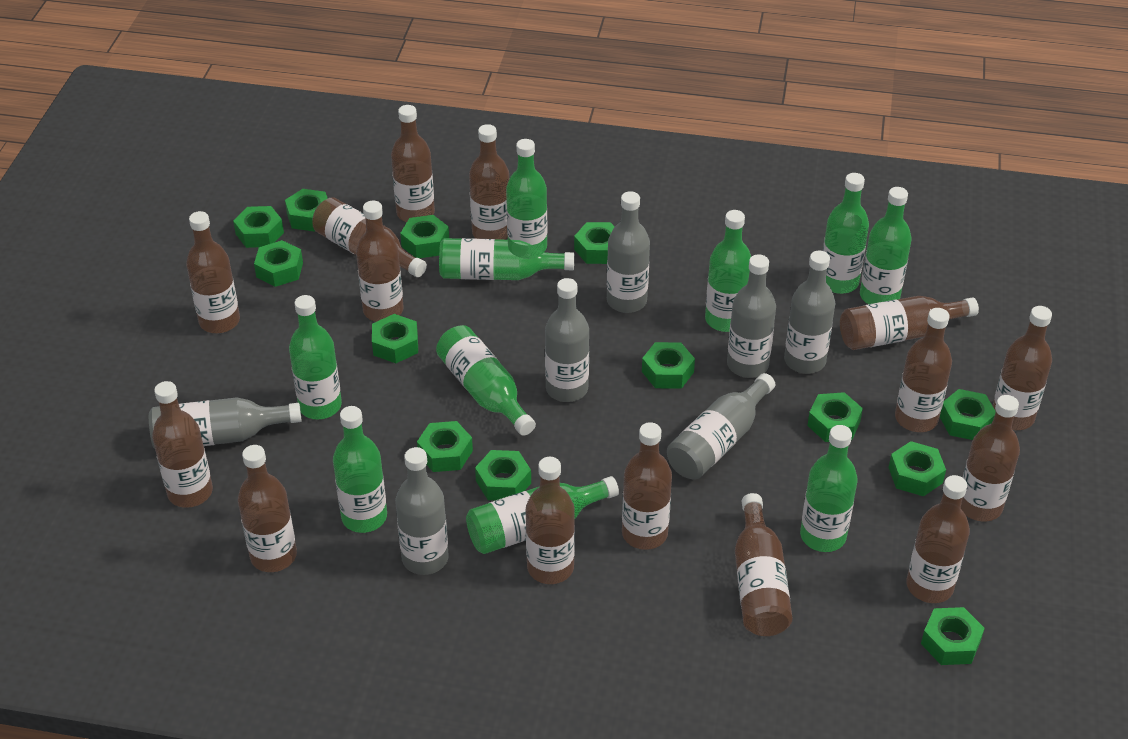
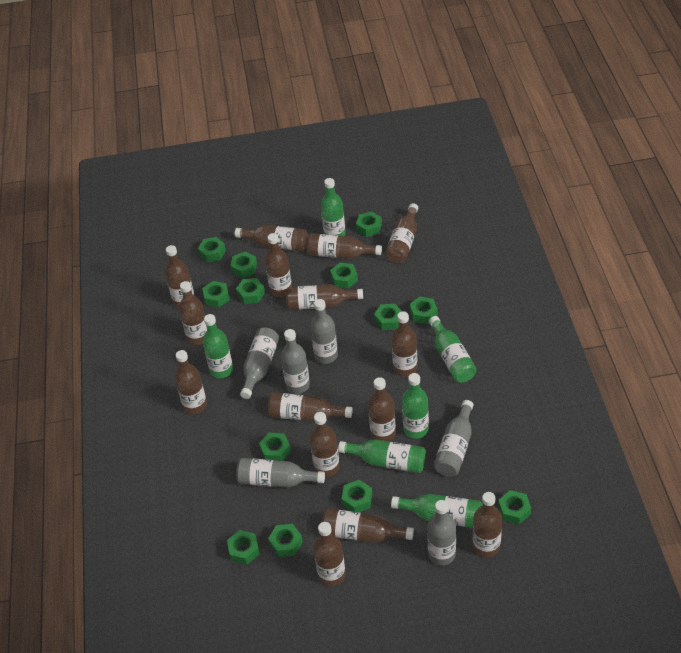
green bottle: [289,295,342,419] [333,406,387,533] [436,325,536,436] [439,238,574,280] [466,476,619,554] [506,139,547,252] [705,210,751,332] [800,425,858,552] [823,173,869,294] [860,187,912,304] = 10 -> [202,314,233,378] [321,178,346,236] [338,440,426,473] [391,494,483,528] [402,373,429,439] [429,316,477,382] = 6
grey bottle: [149,397,302,449] [395,447,449,575] [545,278,589,402] [607,191,650,313] [667,373,775,480] [727,254,776,378] [784,251,836,374] = 7 -> [236,458,325,488] [240,327,279,399] [281,329,310,394] [310,299,338,364] [427,500,456,565] [434,400,473,477] = 6

